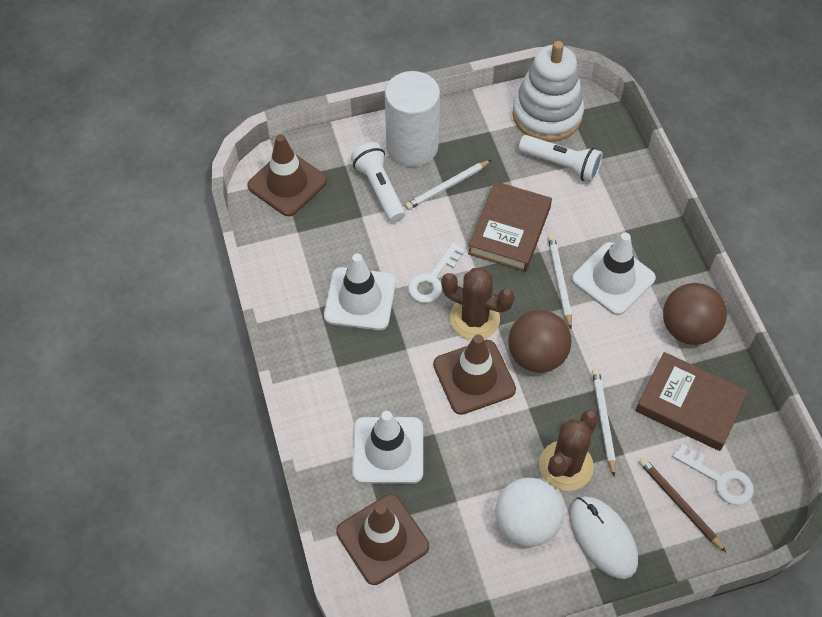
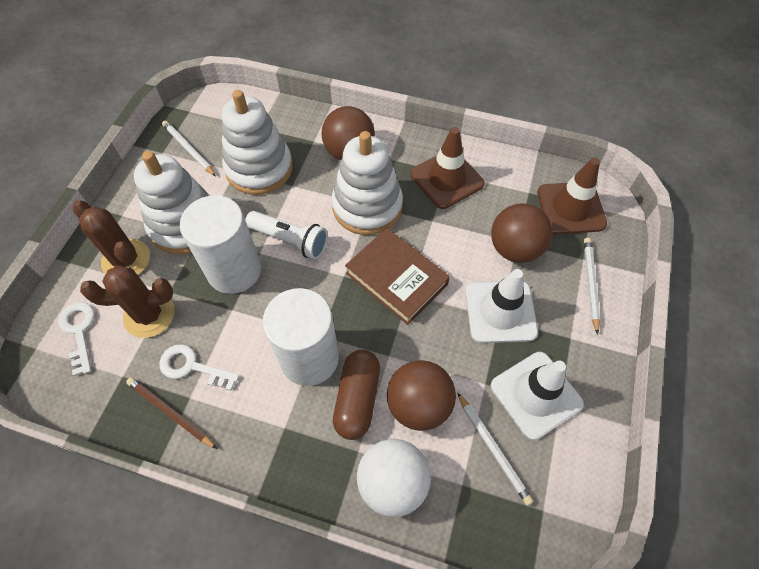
brown ball: [508,310,572,373] [663,283,727,345] = 2 -> [322,106,375,160] [387,360,456,431] [491,203,552,263] = 3
brown book: [468,181,552,272] [636,352,748,451] = 2 -> [345,228,450,325] = 1
brown capsule: none = 0 -> [333,350,380,440] = 1
brown traffic cone: [247,134,327,216] [336,494,429,585] [433,335,516,415] = 3 -> [410,127,484,209] [537,158,607,234] = 2
white cylinder: [385,71,440,167] = 1 -> [180,195,261,294] [263,288,339,386] = 2
white flashlight: [351,142,405,223] [519,135,603,182] = 2 -> [245,211,328,259] = 1
white mouse: [570,496,638,579] = 1 -> none = 0
white stacking toy: [512,41,584,142] = 1 -> [134,151,210,254] [222,90,293,195] [331,131,403,235] = 3
white traffic cone: [324,253,396,330] [352,411,423,484] [572,232,656,315] = 3 -> [465,269,538,343] [491,352,584,440] = 2

